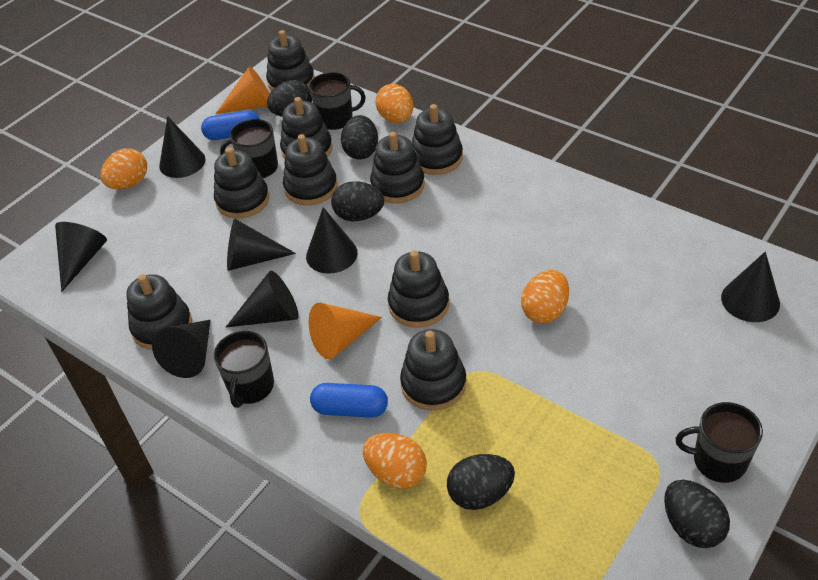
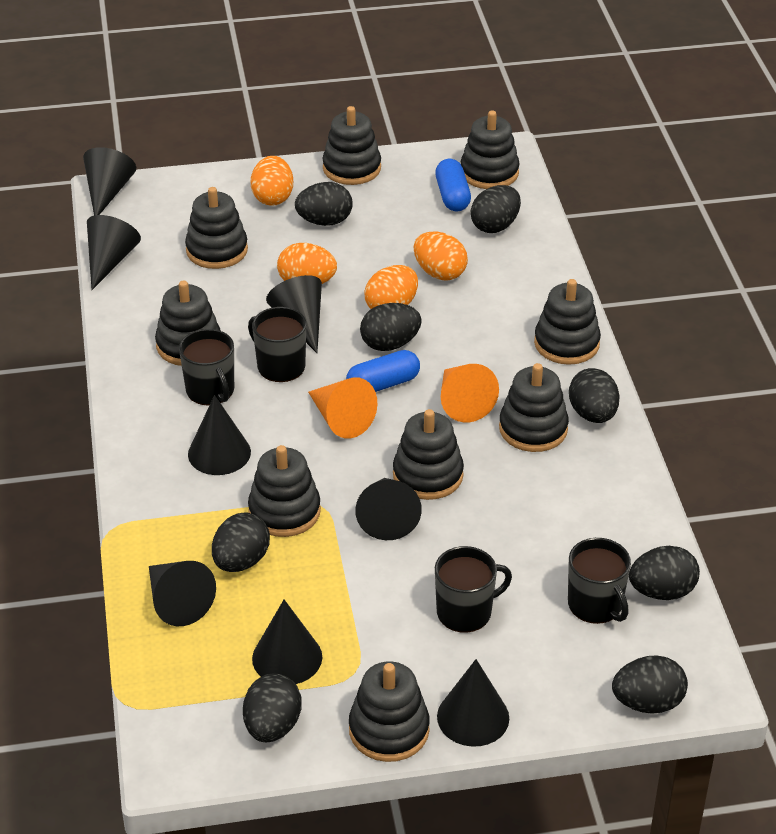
black cone: [55,222,107,292] [152,320,211,378] [159,116,205,178] [225,271,299,328] [227,219,296,271] [306,207,358,274] [721,252,780,322] = 7 -> [83,147,136,215] [87,215,141,290] [149,561,216,626] [188,395,251,475] [252,600,322,684] [266,275,322,353] [355,478,422,540] [437,659,509,747] = 8
black egg: [267,80,312,117] [331,181,384,221] [341,115,378,160] [447,454,515,510] [664,480,730,548] = 5 -> [212,513,270,572] [243,674,302,742] [295,182,353,226] [360,303,422,351] [471,185,521,233] [569,368,620,423] [612,655,688,714] [629,546,700,600] = 8

